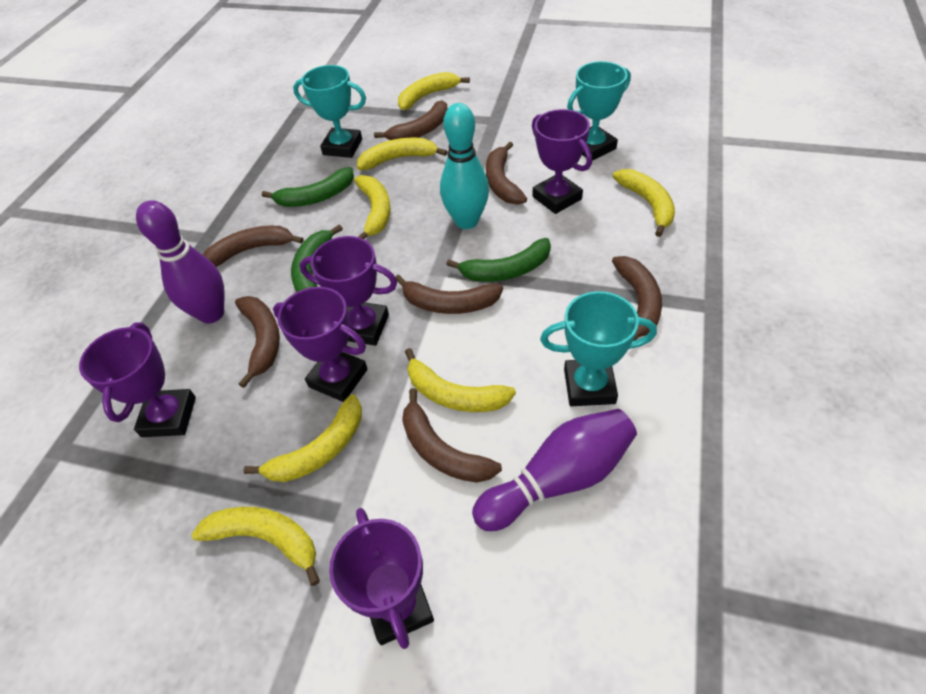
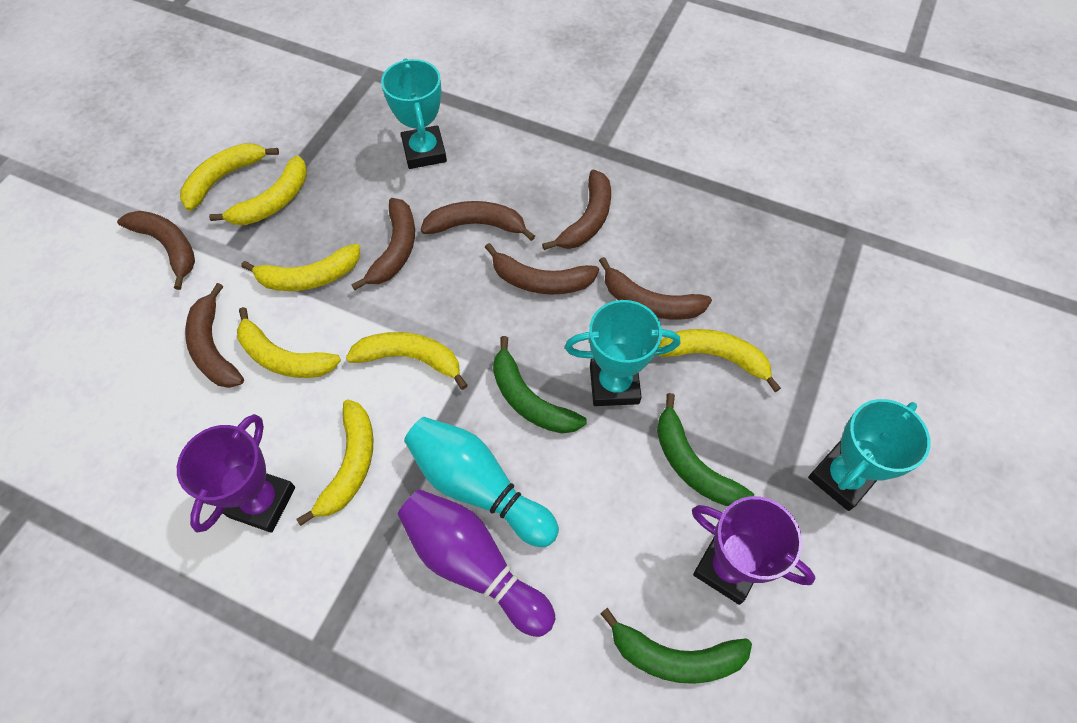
purple bowling pin: [136,200,225,324] [472,409,637,531] = 2 -> [398,490,555,637] = 1
purple trophy: [79,323,196,437] [273,287,368,402] [300,236,397,346] [329,508,434,649] [532,109,592,214] = 5 -> [177,414,295,533] [692,496,815,605] = 2

